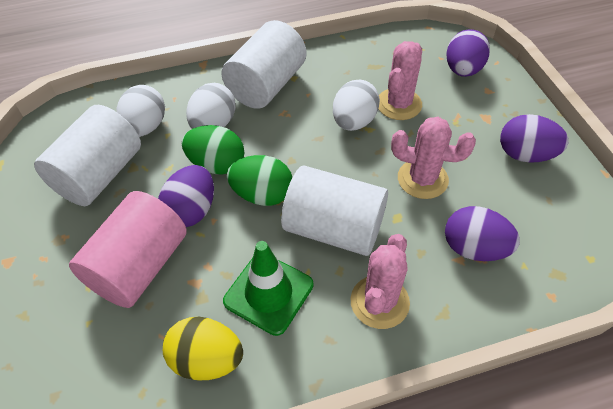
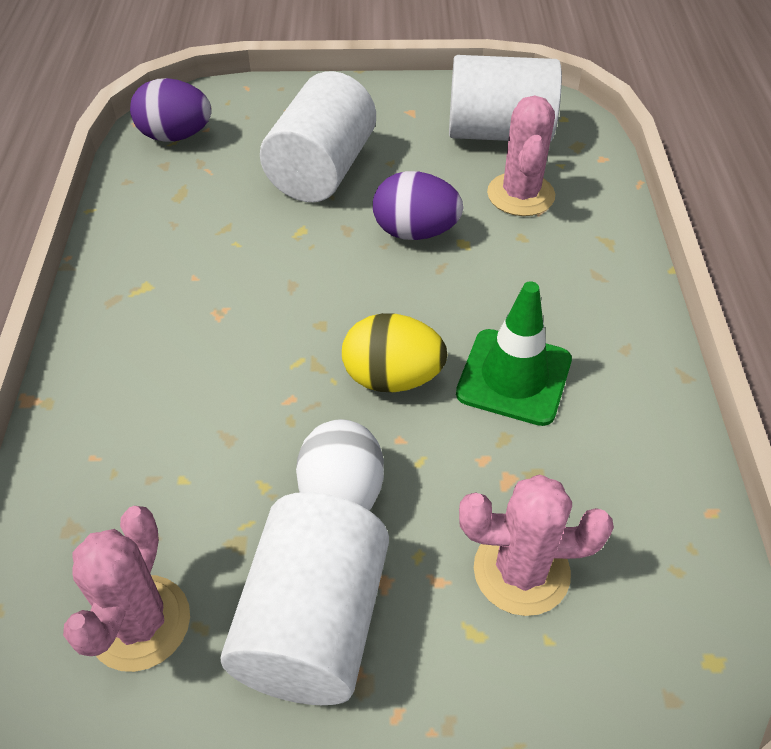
green egg: [182,125,244,175] [227,155,292,206] = 2 -> none = 0
pink cylinder: [69,191,187,308] = 1 -> none = 0
purple egg: [158,165,214,227] [445,206,520,261] [446,29,490,77] [500,114,569,163] = 4 -> [130,78,212,142] [373,171,463,240] = 2
white egg: [116,85,165,137] [186,83,236,129] [333,79,380,131] = 3 -> [296,419,384,510] = 1

